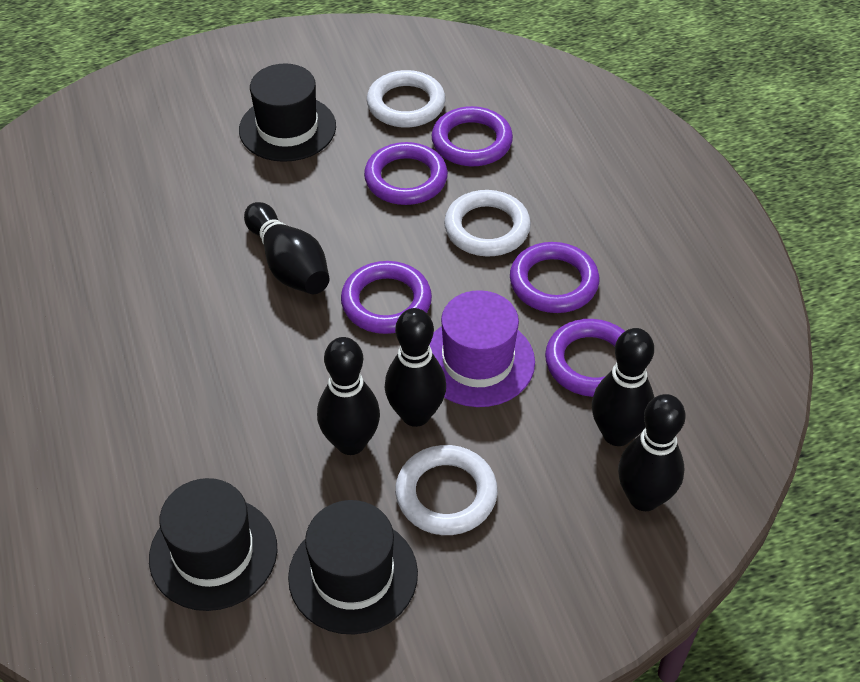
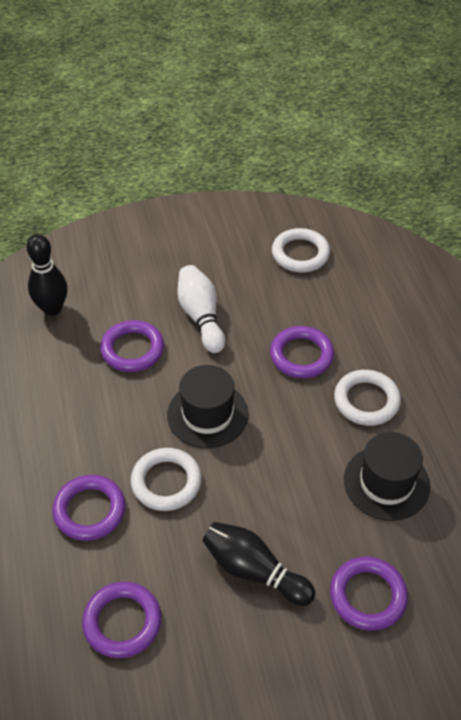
black bowling pin: [244,202,330,294] [317,337,380,455] [385,308,446,427] [592,328,654,446] [618,394,685,511] = 5 -> [26,234,67,316] [202,522,315,606] = 2
black hat: [149,478,277,611] [239,63,336,162] [288,500,418,634] = 3 -> [167,365,248,448] [344,432,430,521] = 2
purple hat: [430,290,535,407] = 1 -> none = 0
white bowling pin: none = 0 -> [177,265,225,353] = 1

